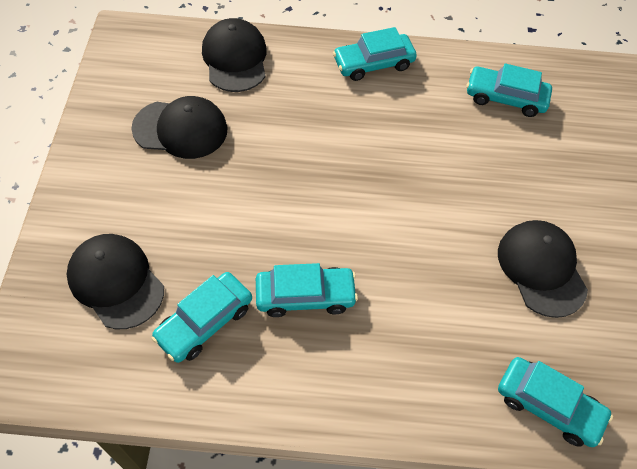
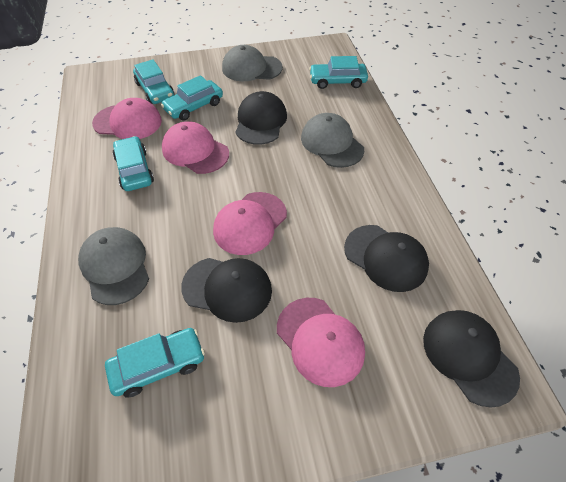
grey cap: none = 0 -> [78,227,149,305] [222,45,283,81] [301,113,364,168] = 3
pink cap: none = 0 -> [92,98,162,139] [162,121,229,174] [213,192,287,255] [277,298,365,387] = 4

